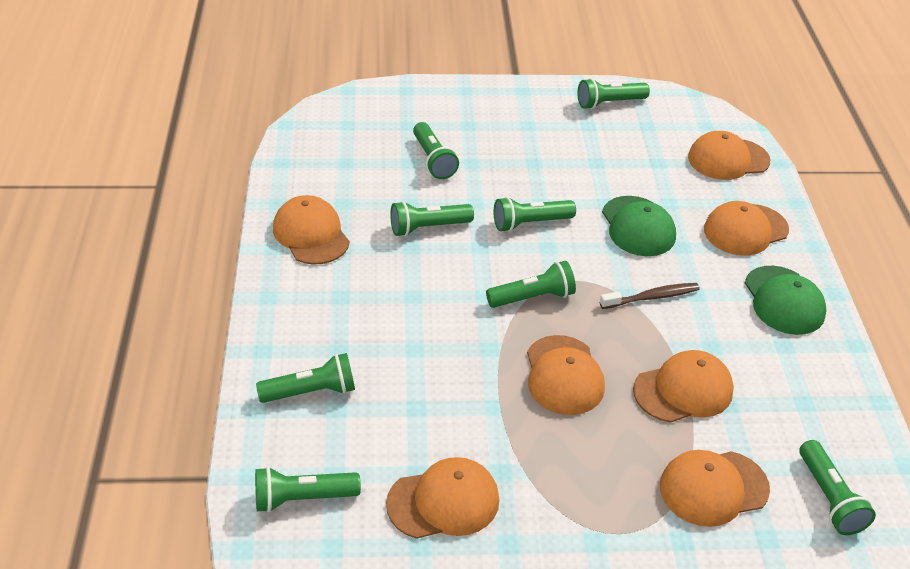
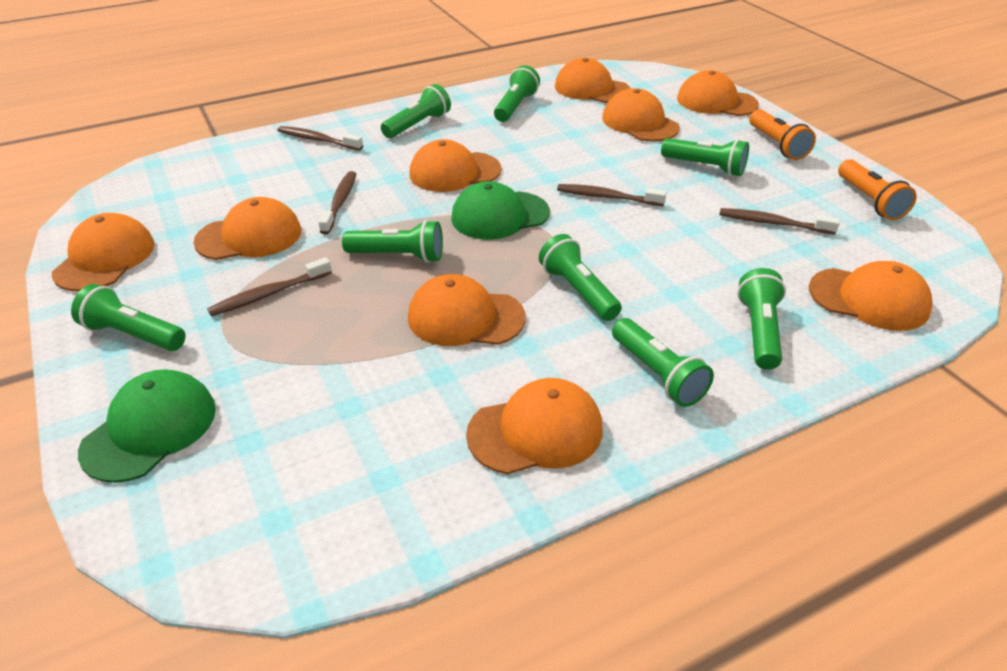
brown toothbrush: [600,283,700,309] = 1 -> [207,257,332,316] [277,126,363,151] [318,171,356,234] [557,184,667,206] [719,208,840,235] = 5
orange cap: [273,195,350,265] [386,457,499,539] [527,335,605,415] [633,350,734,423] [660,450,770,527] [688,131,770,180] [704,201,789,256] = 7 -> [52,213,155,291] [193,197,301,260] [408,274,526,346] [409,139,502,192] [466,378,603,474] [555,58,631,103] [602,88,680,142] [677,70,759,116] [809,261,933,331] = 9
orange flashlight: none = 0 -> [749,109,816,160] [838,159,917,220] = 2

